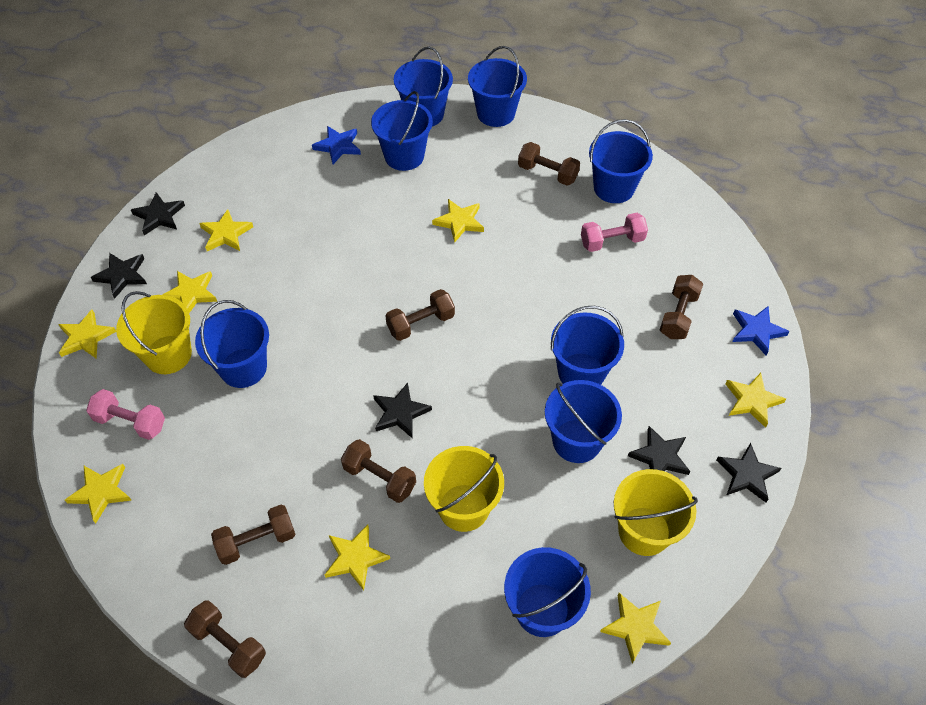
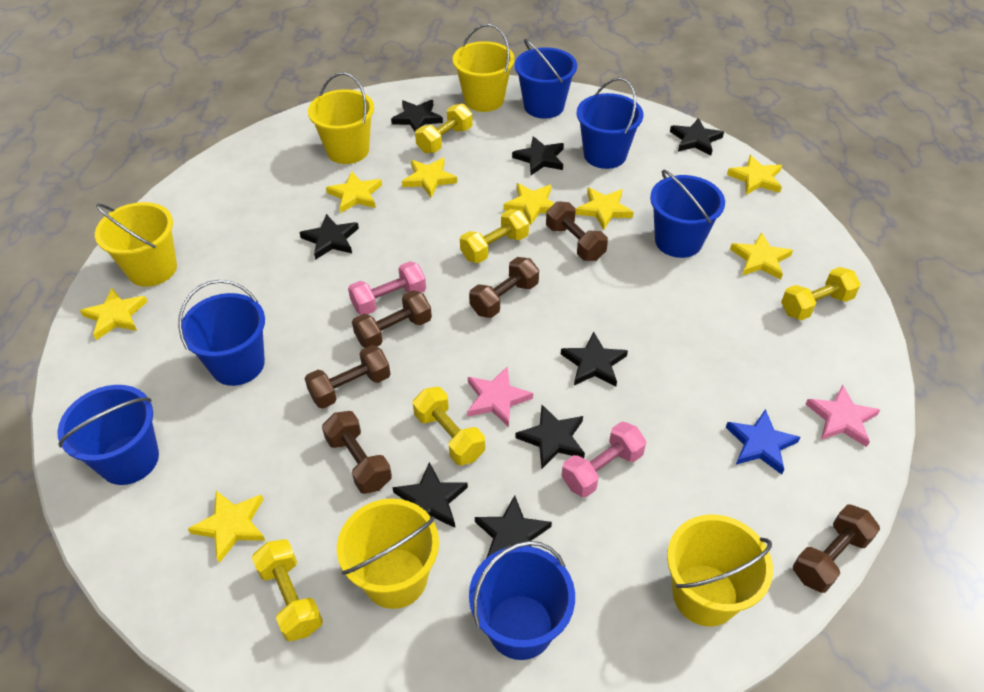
black star: [91,253,147,299] [131,192,185,235] [373,383,432,438] [628,426,690,475] [716,443,781,502] = 5 -> [299,214,359,260] [391,100,443,131] [392,462,468,528] [475,495,552,557] [512,136,564,175] [516,405,585,469] [561,332,628,387] [670,118,724,155] = 8
blue bucket: [195,300,269,388] [371,91,433,171] [394,47,453,127] [468,46,527,127] [504,547,591,637] [545,380,622,463] [551,306,624,385] [589,119,653,203] = 8 -> [58,385,159,485] [178,280,265,386] [469,541,575,660] [515,38,577,119] [577,77,643,169] [650,170,725,258] = 6
blue star: [312,126,361,164] [732,306,790,356] = 2 -> [726,409,801,474] = 1
pink star: none = 0 -> [467,366,533,427] [805,384,880,447] = 2
yellow bucket: [116,291,192,374] [424,446,504,532] [614,469,698,556] = 3 -> [95,202,177,287] [308,72,374,164] [337,498,439,609] [453,24,514,112] [667,514,773,626] = 5
yellow dumbbell: none = 0 -> [252,539,323,642] [413,387,485,465] [415,104,473,153] [460,209,529,263] [781,267,861,320] = 5

